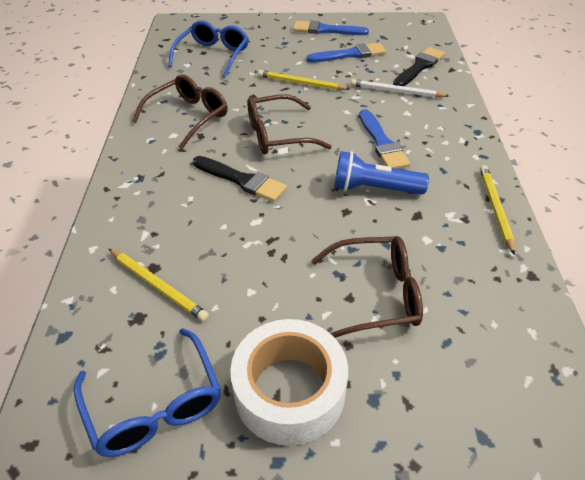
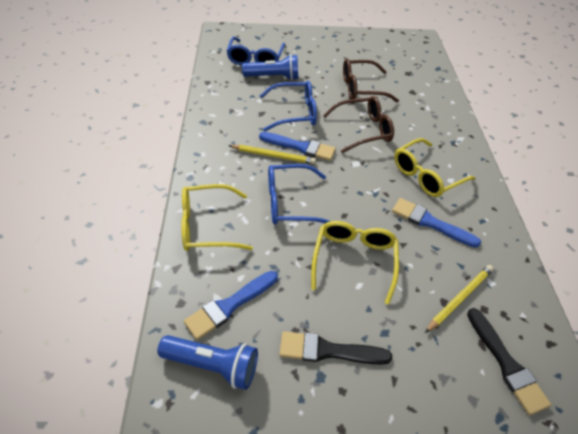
blue flashlight: [334,151,429,195] = 1 -> [157,335,258,390] [242,54,298,80] = 2
blue glasses: [74,328,221,457] [168,20,249,78] = 2 -> [227,37,285,65] [260,81,317,131] [268,164,330,225] = 3
brown glasses: [132,74,228,149] [247,94,332,154] [311,236,423,338] = 3 -> [323,96,394,153] [343,59,399,102] = 2
white pencil: [350,79,449,98] = 1 -> none = 0
white tape: [230,319,348,446] = 1 -> none = 0
yellow glasses: none = 0 -> [181,184,253,251] [311,221,399,305] [394,138,475,197] = 3
yellow pencil: [109,249,209,321] [258,70,350,90] [480,165,515,255] = 3 -> [228,145,316,164] [425,265,494,333] = 2

